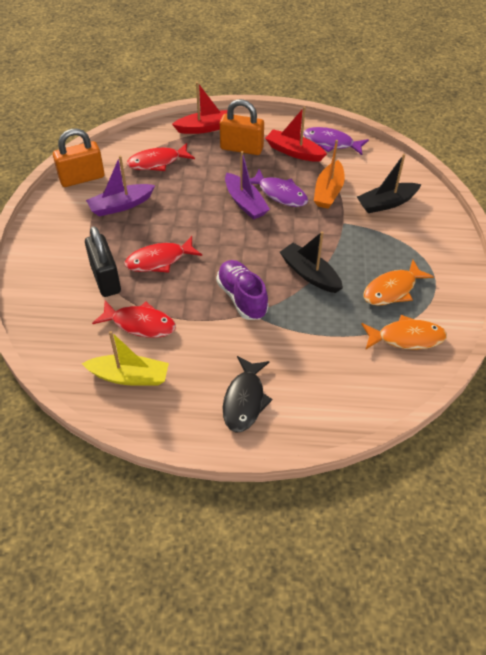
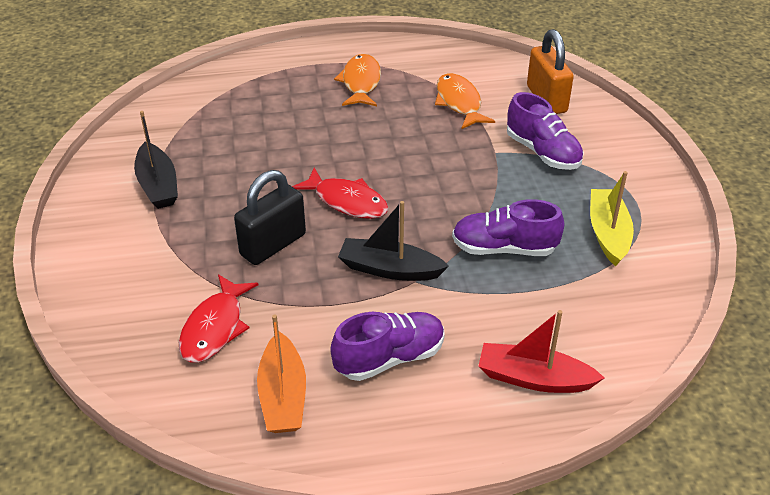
black fish: [223,356,273,432] = 1 -> none = 0
orange padlock: [53,129,105,187] [220,99,264,155] = 2 -> [527,29,574,114] = 1
purple boat: [86,156,155,217] [225,151,270,220] = 2 -> none = 0
purple fish: [250,169,308,207] [303,127,369,155] = 2 -> none = 0
purple shoe: [216,260,269,320] = 1 -> [331,312,445,381] [452,199,564,256] [507,92,584,170] = 3
red boat: [172,82,227,134] [265,107,327,162] = 2 -> [478,310,604,393] = 1
red fish: [92,301,176,338] [125,236,202,273] [127,143,195,171] = 3 -> [179,274,258,362] [292,168,389,219] = 2

